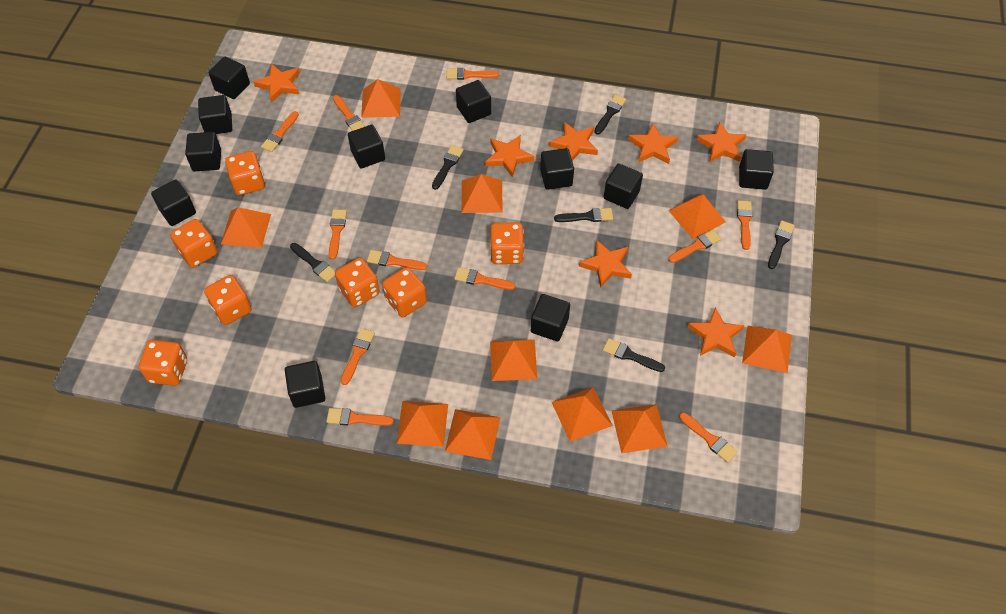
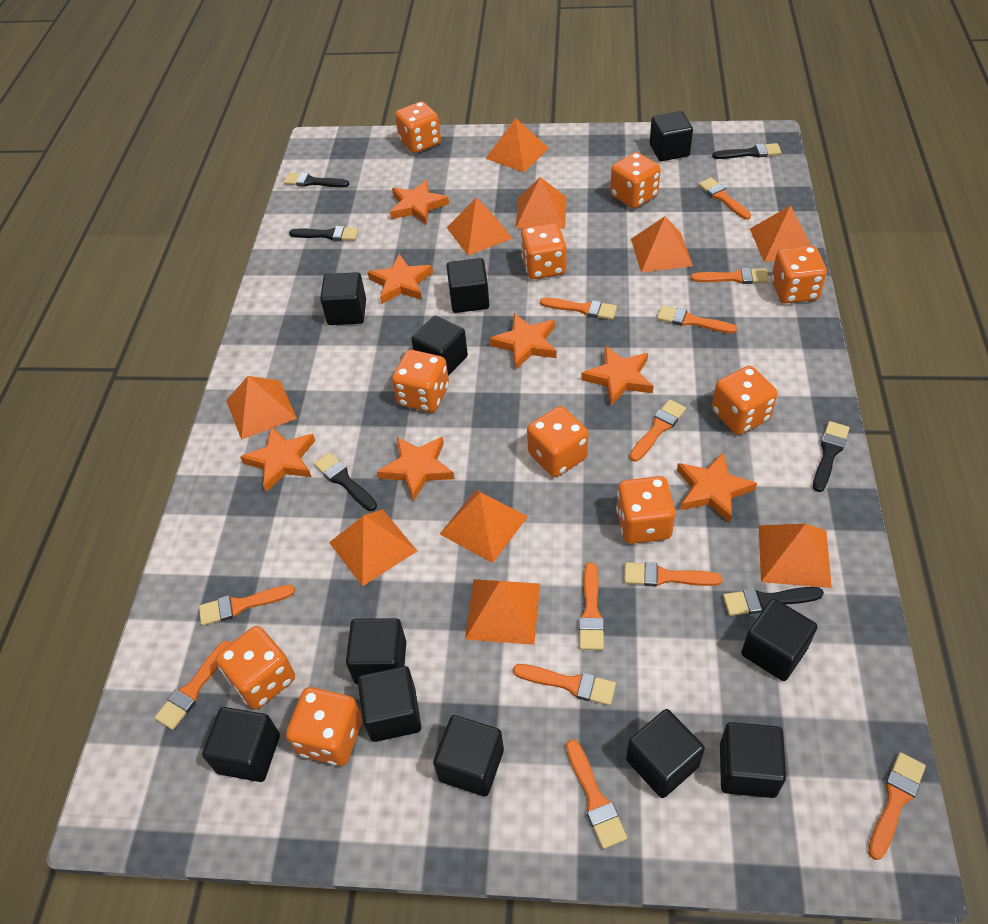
orange brush: [261,111,299,152] [326,408,394,426] [329,209,347,260] [333,95,365,131] [341,328,375,385] [367,250,427,270] [446,68,500,80] [454,267,515,290] [668,229,721,263] [679,412,738,463] [737,200,753,250] = 11 -> [154,640,231,730] [199,585,295,626] [513,664,616,706] [540,298,617,320] [566,739,627,849] [579,562,604,650] [624,562,722,587] [630,399,686,462] [657,306,737,333] [690,268,769,284] [698,178,751,220] [868,752,926,860] = 12
orange dice: [139,340,187,386] [170,219,218,268] [204,275,252,325] [225,151,265,195] [335,258,380,307] [382,267,427,317] [490,223,524,264] = 7 -> [216,626,295,709] [286,687,362,766] [392,350,449,412] [395,101,441,153] [521,223,566,279] [527,406,588,477] [610,152,661,209] [616,476,676,544] [712,366,777,435] [771,246,827,303] = 10

